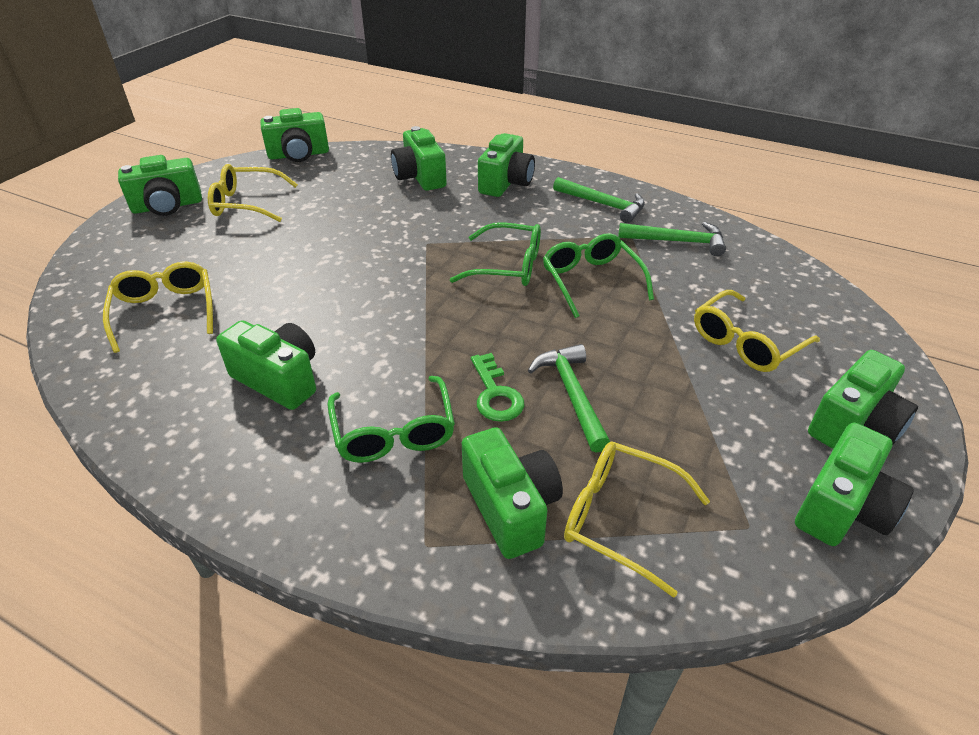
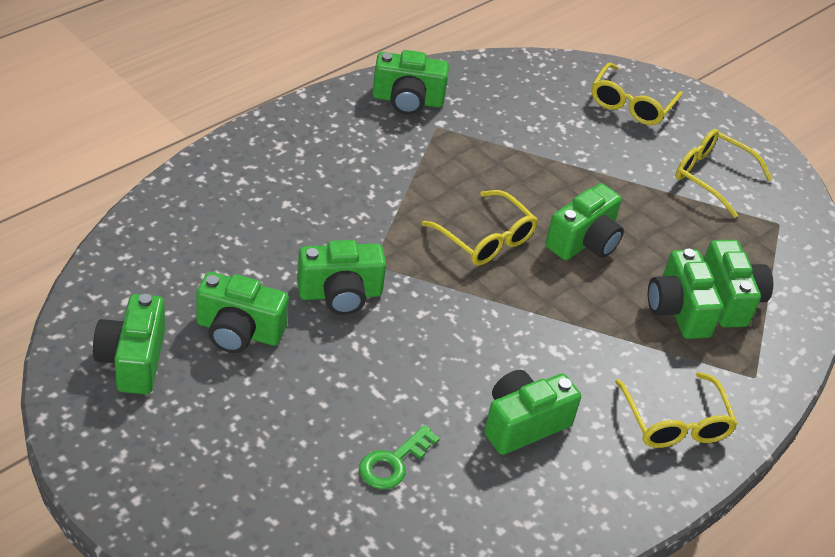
green glasses: [327,376,455,463] [450,222,541,286] [543,233,654,318] = 3 -> none = 0
green hammer: [528,344,610,453] [553,177,645,223] [618,222,726,256] = 3 -> none = 0

